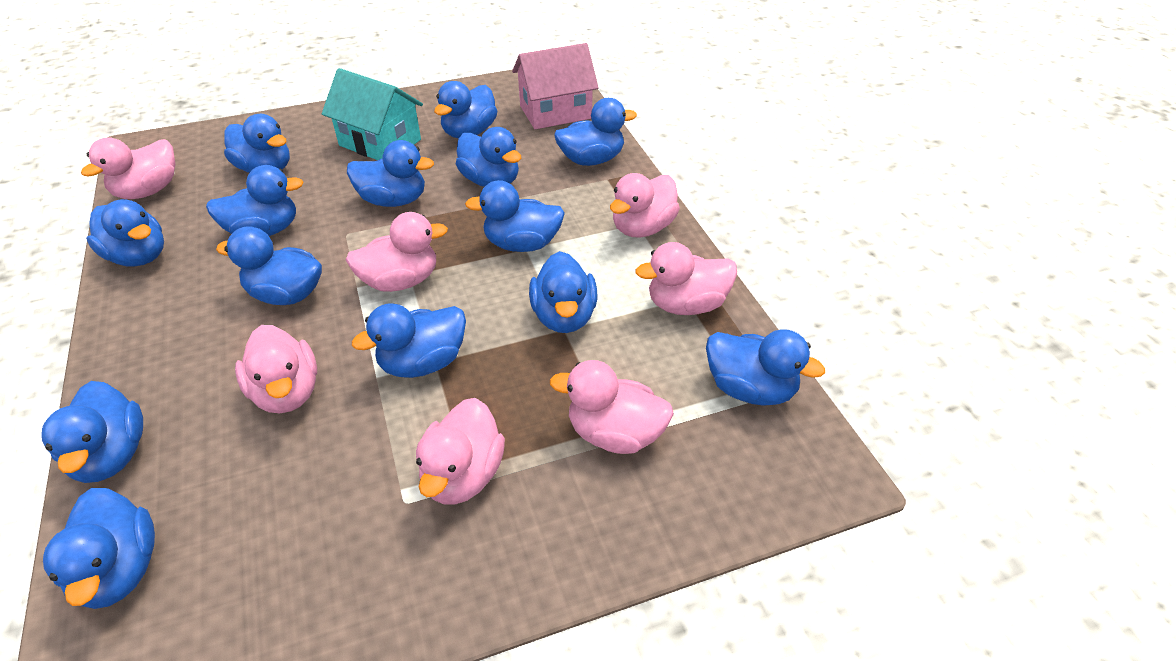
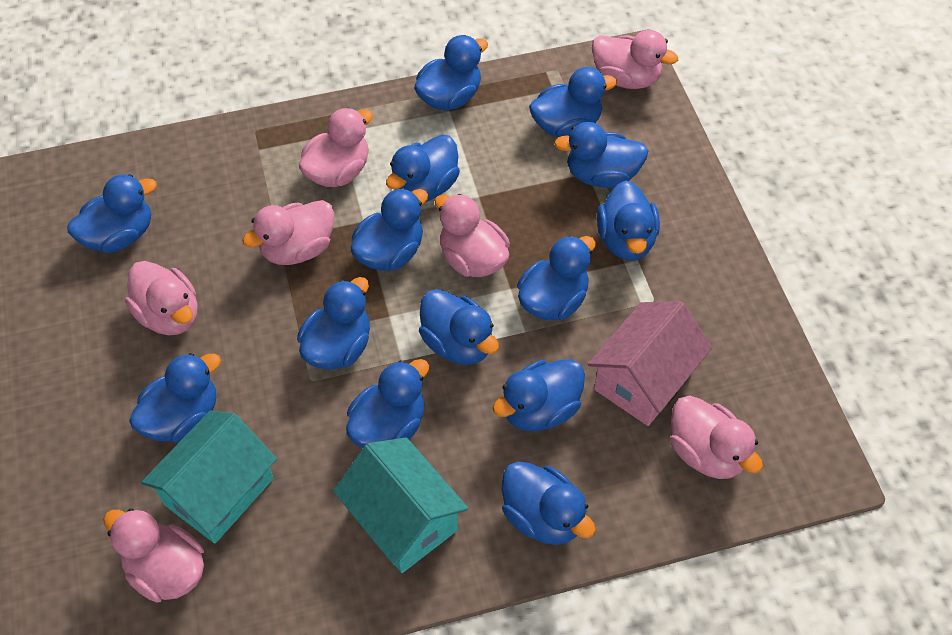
turquoise house: [322,68,423,160] = 1 -> [141,411,277,543] [333,437,469,573] = 2

